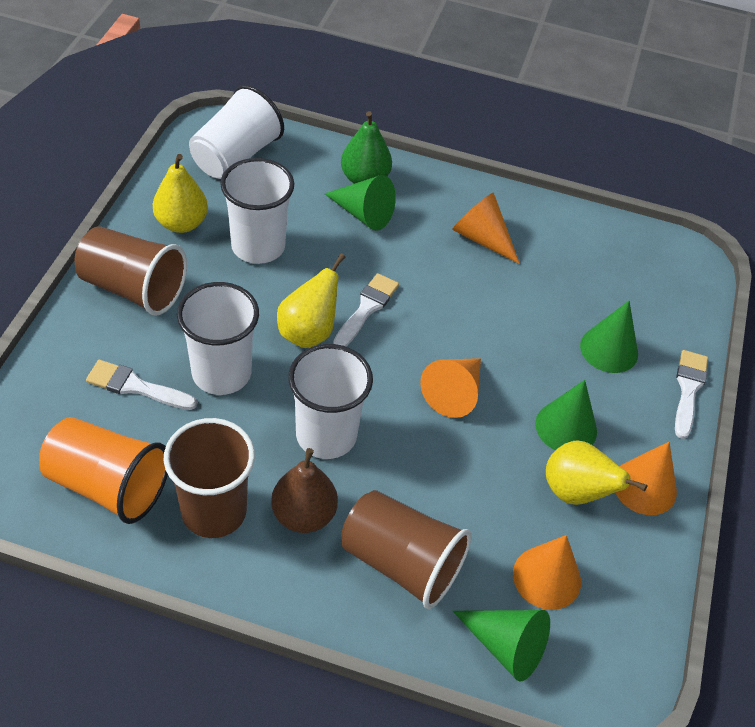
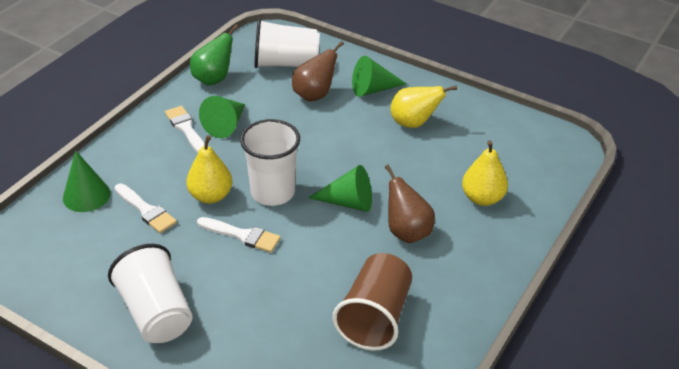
brown cup: [74,226,187,316] [164,418,255,538] [341,490,472,609] = 3 -> [333,253,412,351] = 1
brown pear: [271,448,338,533] = 1 -> [292,41,344,102] [384,165,435,243] = 2
orange cone: [420,358,481,418] [452,193,520,264] [513,535,581,610] [615,442,677,515] = 4 -> none = 0
orange cup: [39,417,168,524] = 1 -> none = 0
white cup: [177,282,259,395] [189,85,284,179] [220,158,294,264] [288,344,373,459] = 4 -> [108,244,193,343] [240,119,300,206] [254,19,320,68] = 3

